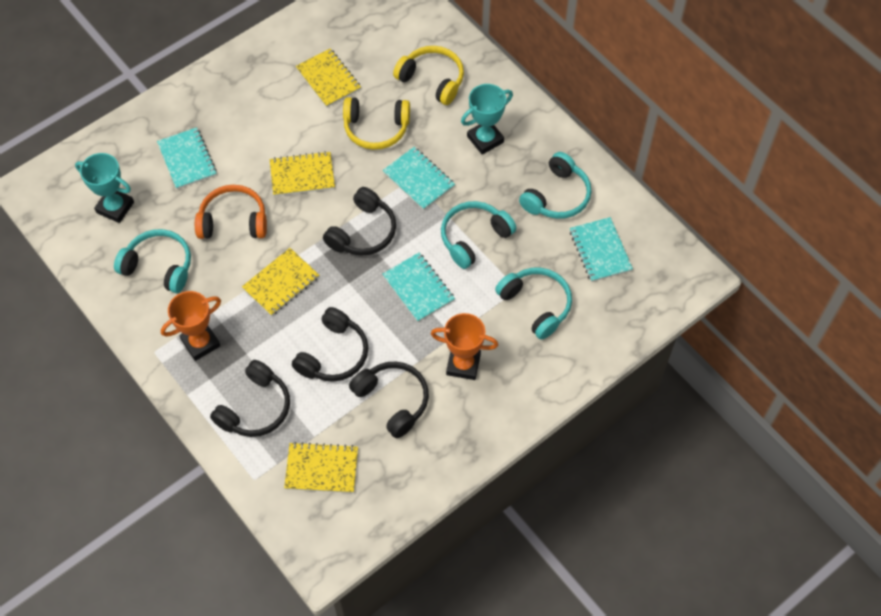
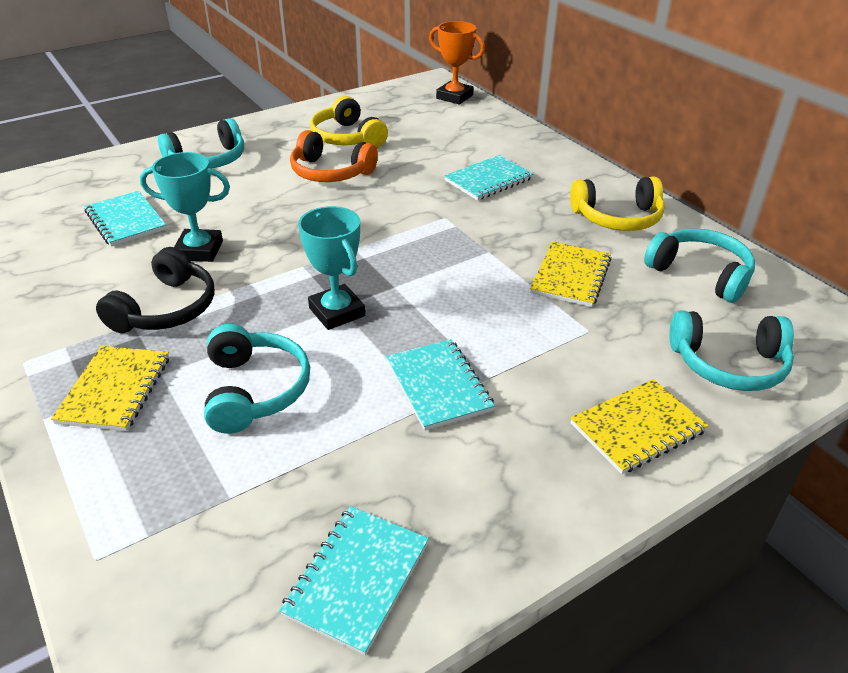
black headphones: [210,360,290,437] [292,307,368,382] [323,187,396,256] [349,362,429,438] = 4 -> [96,247,215,333] = 1
orange trophy: [161,291,221,361] [431,313,498,380] = 2 -> [429,21,485,104] = 1
yellow notebook: [242,248,319,316] [270,151,335,196] [284,442,358,493] [296,49,361,107] = 4 -> [51,346,169,431] [530,241,611,307] [570,379,709,474] = 3

